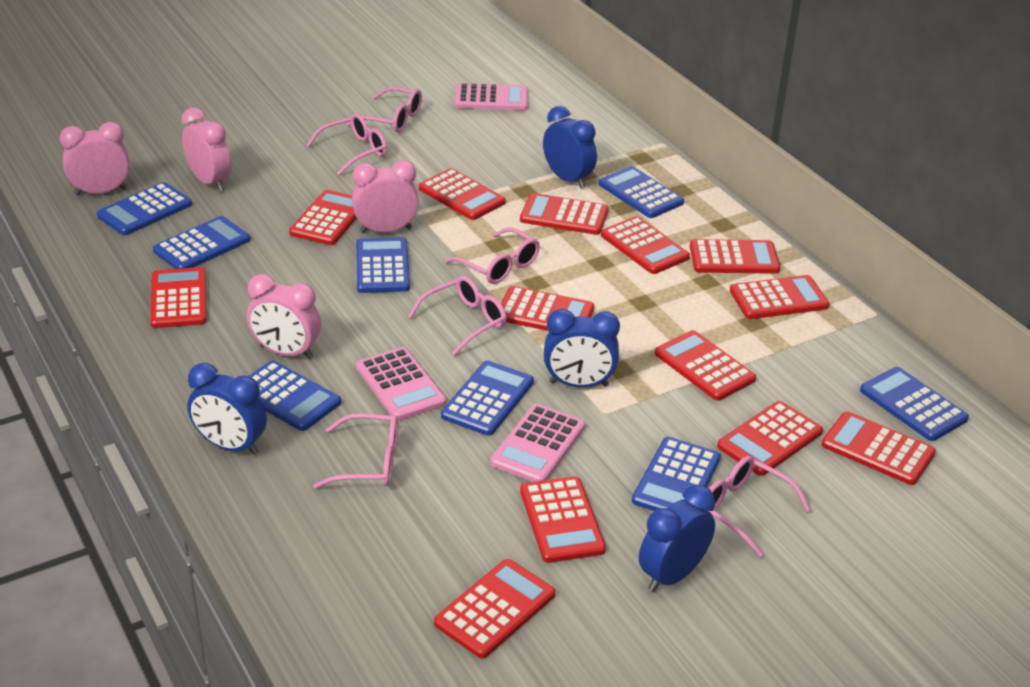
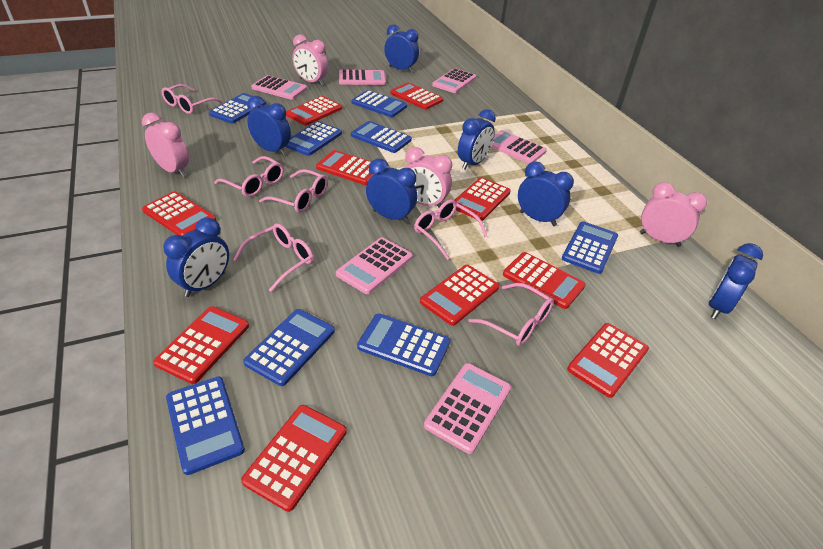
blue clock: [187,363,267,455] [543,106,597,189] [544,309,620,387] [639,485,715,592] = 4 -> [163,218,229,297] [247,96,291,156] [366,159,417,223] [384,24,419,73] [458,109,496,169] [518,161,574,226] [709,243,763,319] = 7
pink calculator: [356,347,446,421] [454,83,528,111] [490,404,585,482] = 3 -> [251,75,307,100] [336,237,413,294] [339,70,386,85] [424,363,511,454] [432,68,476,93] [491,130,547,163] = 6
red calculator: [150,267,207,328] [289,190,357,245] [419,168,506,220] [434,559,555,658] [501,286,594,331] [520,193,609,235] [520,476,606,563] [601,216,690,274] [655,330,756,401] [690,239,780,274] [717,401,823,476] [730,275,829,319] [821,411,936,485] = 13 -> [142,191,216,236] [153,306,249,384] [241,405,347,512] [286,96,342,125] [316,150,374,185] [390,83,443,110] [420,265,499,326] [455,177,511,221] [503,252,586,309] [567,323,649,398] = 10

